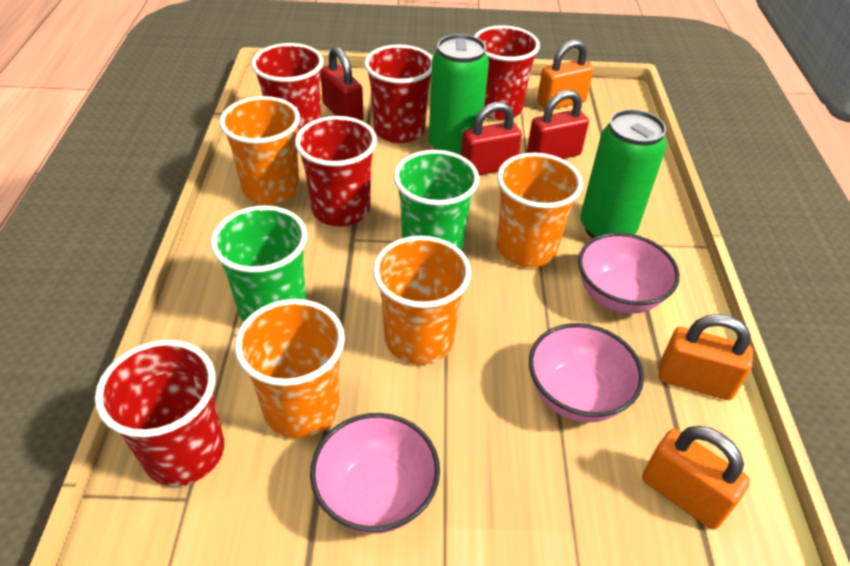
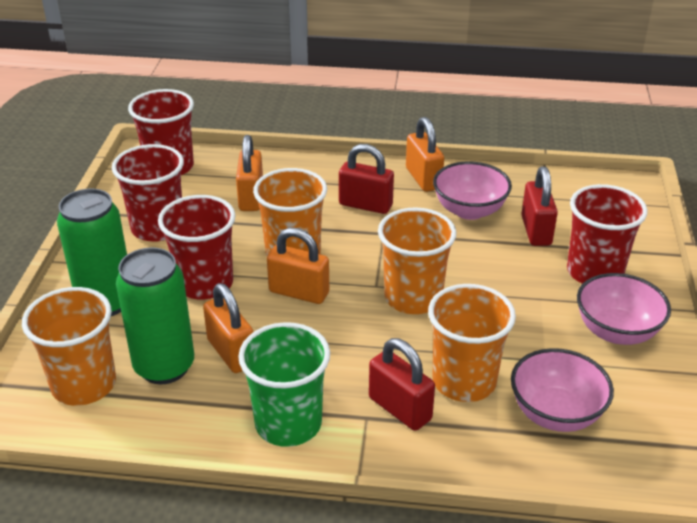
green cup: [210,205,307,322] [393,150,479,251] = 2 -> [238,322,330,447] = 1
orange padlock: [537,40,593,109] [642,426,750,530] [659,314,753,400] = 3 -> [203,283,253,373] [236,135,263,211] [267,228,329,304] [406,117,444,192] = 4
red cup: [95,340,224,486] [251,43,324,133] [295,116,377,227] [364,44,433,143] [474,25,540,120] = 5 -> [112,144,184,242] [128,89,194,175] [158,195,235,299] [567,184,647,284] = 4

